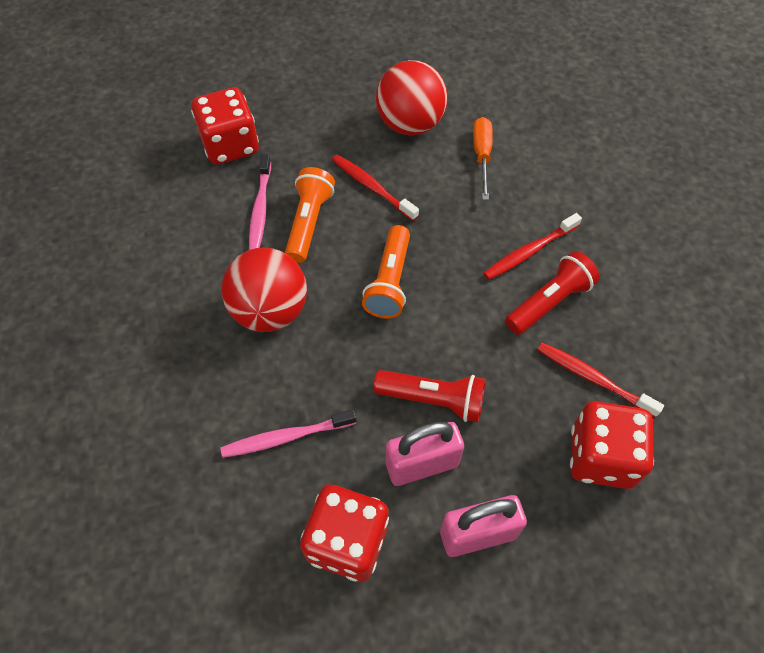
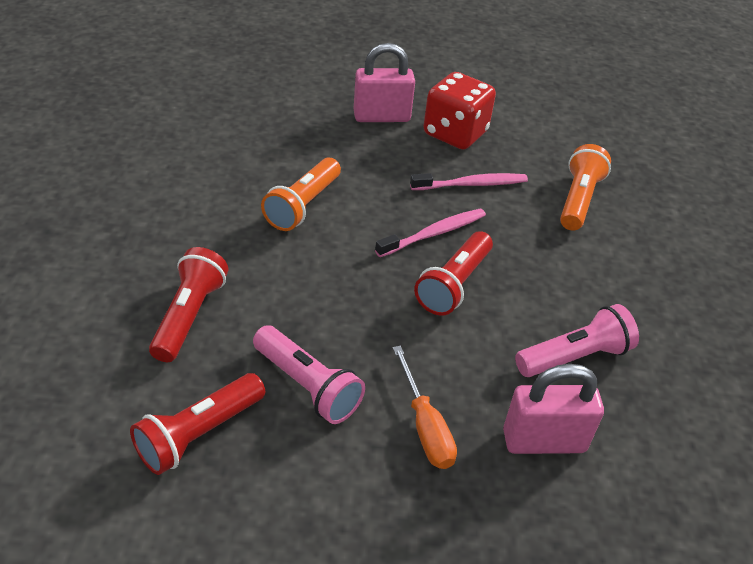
pink flashlight: none = 0 -> [253,325,365,424] [515,304,639,377] = 2
red ball: [222,247,307,332] [376,60,447,135] = 2 -> none = 0
red dice: [191,87,259,165] [300,484,389,582] [570,401,654,489] = 3 -> [424,72,496,150] = 1
red flashlight: [373,370,486,422] [505,251,600,335] = 2 -> [130,373,265,475] [149,247,228,362] [414,231,493,316] = 3
red toothbrush: [332,154,419,221] [483,213,582,280] [537,342,664,418] = 3 -> none = 0

